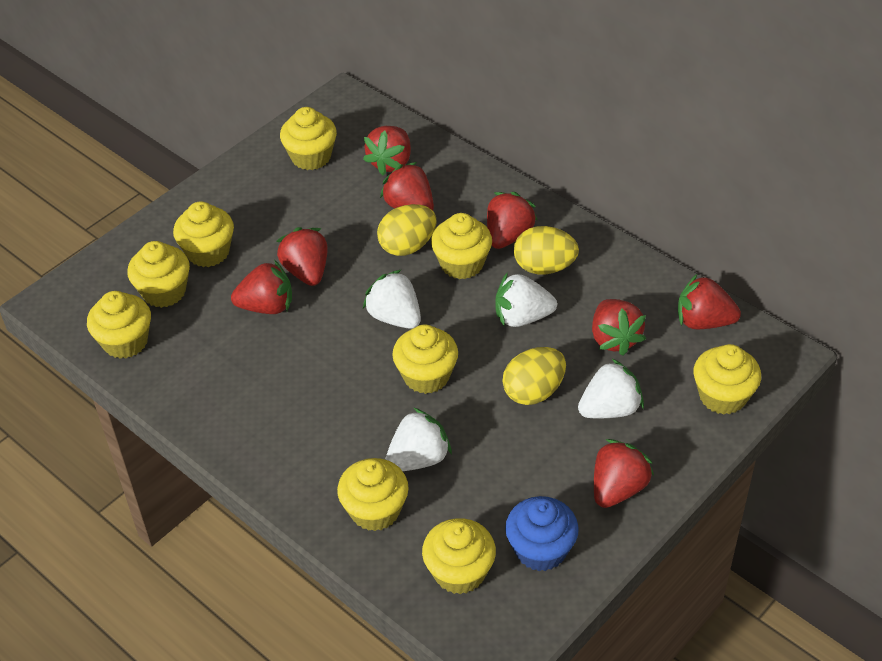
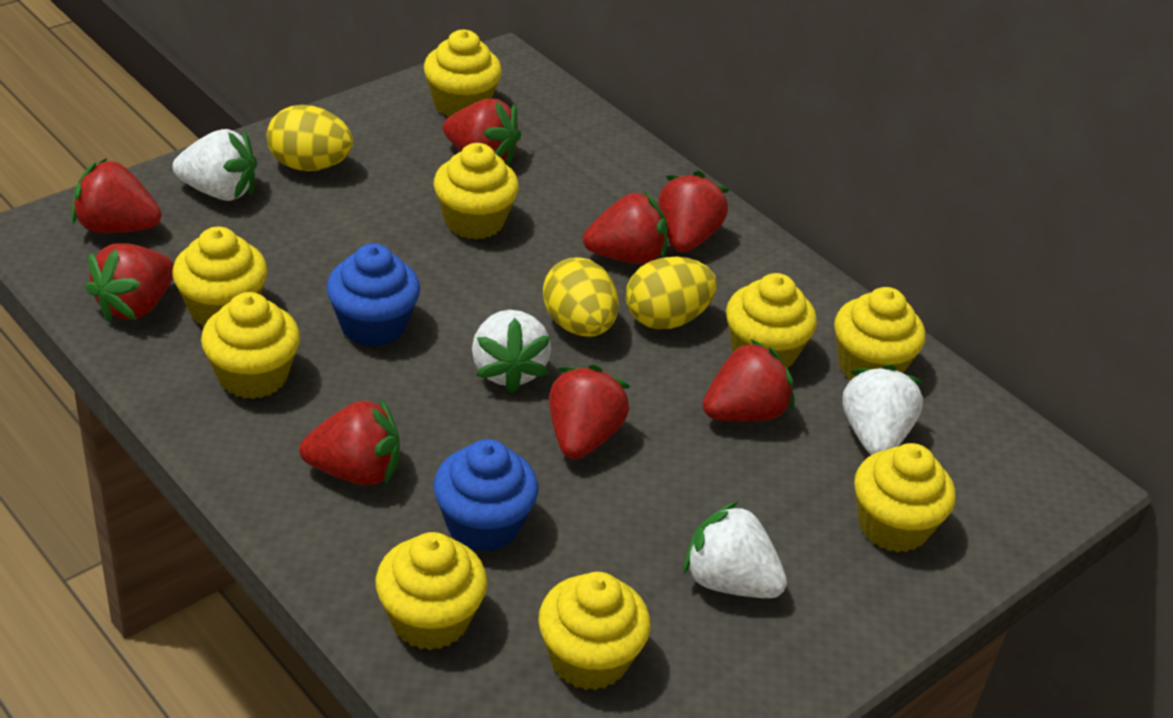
blue cupcake: [505,496,579,571] = 1 -> [327,243,420,347] [433,439,538,552] = 2

